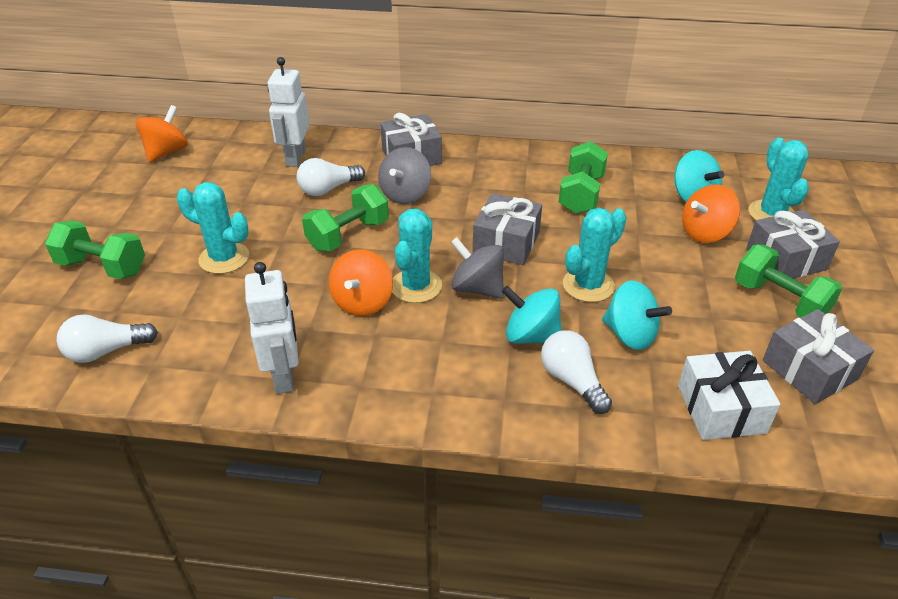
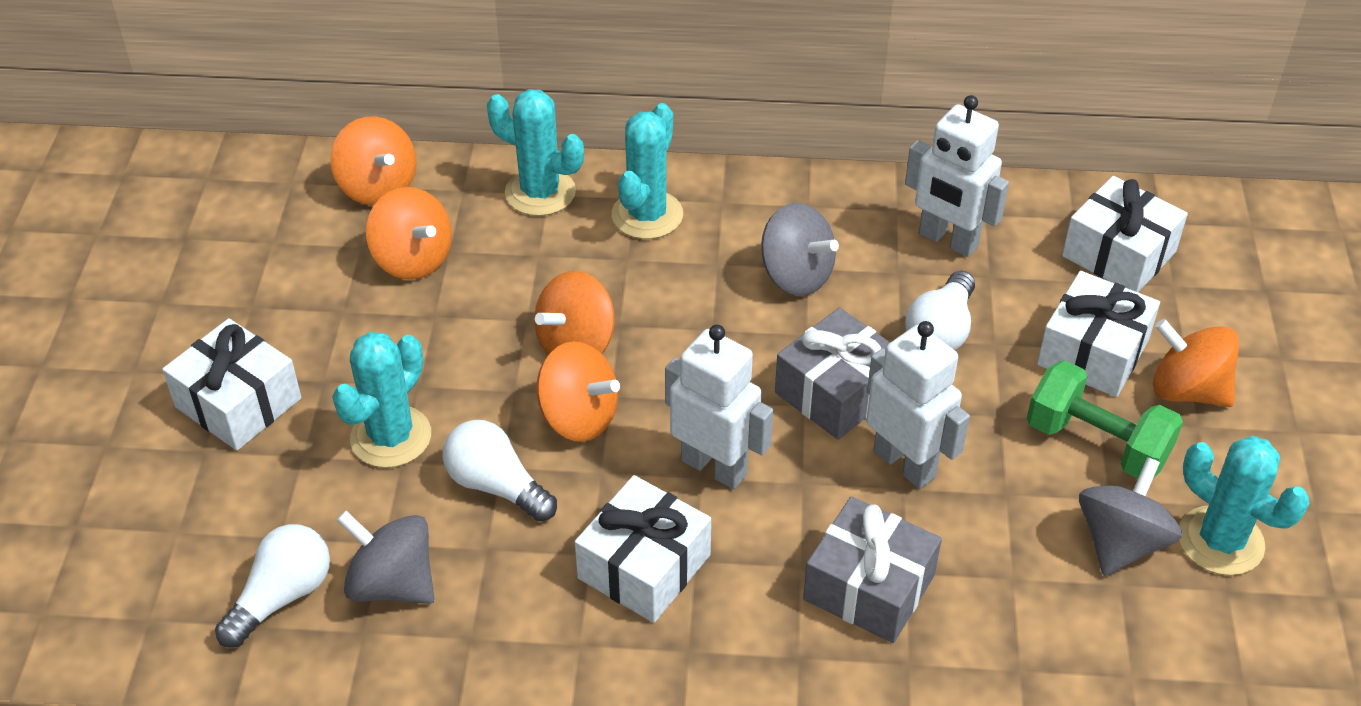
green dumbbell: [45,221,145,279] [302,184,389,251] [559,141,608,214] [735,244,842,318] = 4 -> [1027,360,1183,478] = 1
grey gift: [380,113,442,166] [473,193,542,265] [746,210,840,278] [763,309,874,404] = 4 -> [775,308,890,440] [803,496,942,643] = 2
grey spinning top: [378,147,431,204] [451,237,504,299] = 2 -> [336,510,435,604] [761,203,839,296] [1079,457,1182,576] = 3
orange spinning top: [136,105,188,162] [329,249,393,316] [682,184,740,243] = 3 -> [330,116,416,206] [366,187,452,280] [534,271,615,355] [537,341,620,442] [1153,319,1239,407] = 5
turquoise spinning top: [502,286,562,344] [602,281,672,350] [674,150,724,202] = 3 -> none = 0
white gift: [678,351,781,440] = 1 -> [162,318,301,450] [575,475,711,623] [1037,271,1160,397] [1062,176,1188,292] = 4
white robot: [245,262,299,394] [268,57,309,167] = 2 -> [665,325,773,489] [866,321,970,489] [905,95,1009,257] = 3

